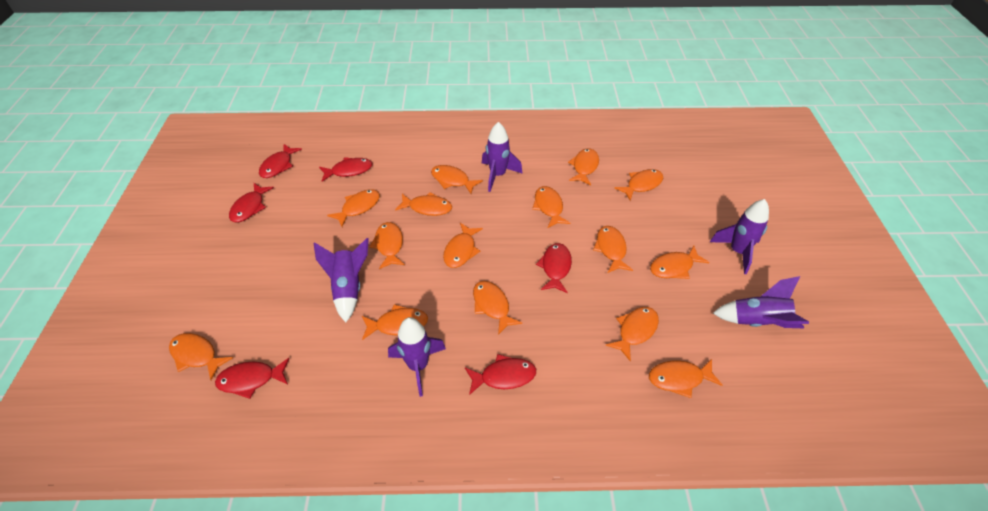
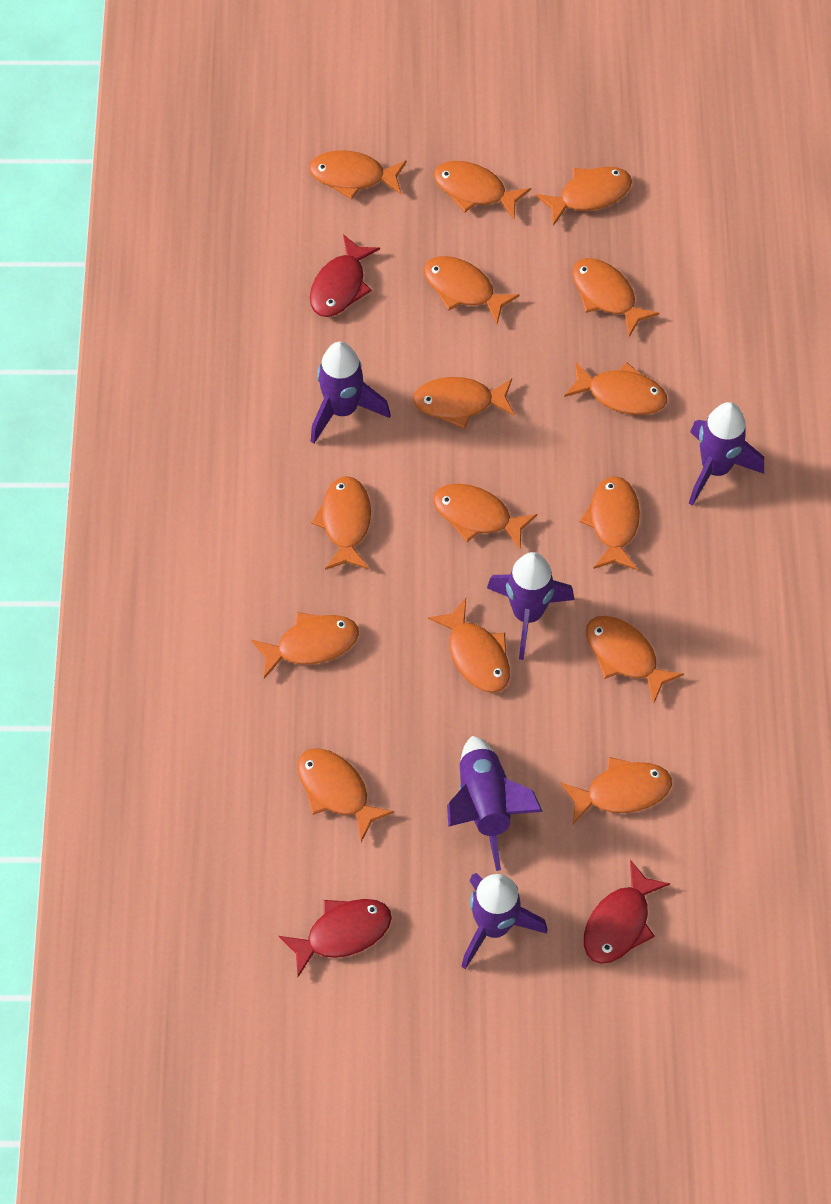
red fish: [215,358,290,399] [229,183,274,222] [259,144,302,178] [319,157,373,182] [465,354,536,395] [536,243,572,293] = 6 -> [279,899,392,977] [310,234,380,317] [584,860,670,964] = 3

